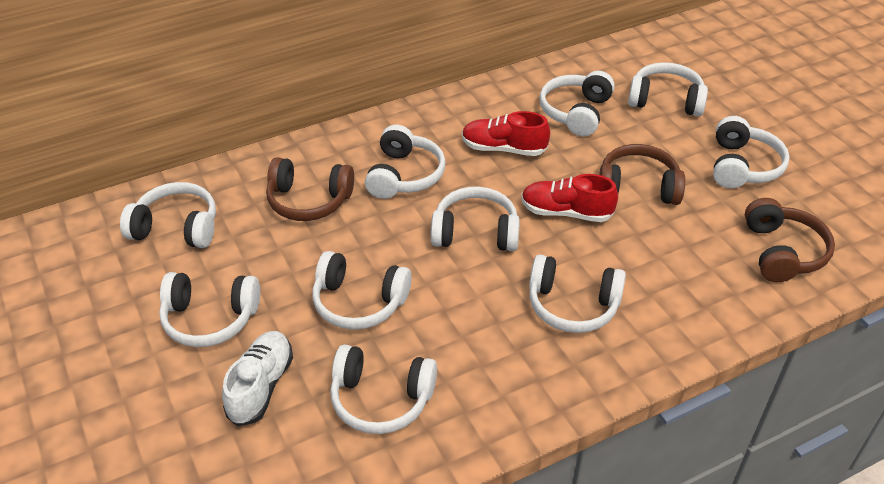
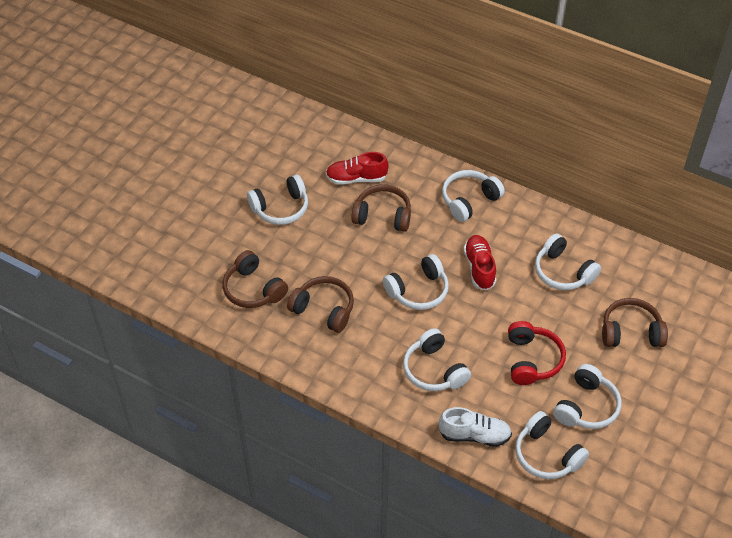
brown headphones: [266,157,354,221] [599,144,685,205] [745,198,835,282] = 3 -> [223,250,288,308] [287,276,354,333] [351,184,411,232] [602,298,668,347] = 4
red headphones: none = 0 -> [508,321,566,385] = 1
white headphones: [120,182,216,248] [159,272,260,347] [312,251,412,330] [330,344,437,434] [365,125,446,199] [431,187,520,251] [529,254,626,333] [539,71,615,137] [628,62,708,116] [713,116,790,189] = 10 -> [247,175,308,225] [383,254,449,310] [403,328,471,391] [442,170,505,222] [515,411,589,479] [535,233,601,290] [553,364,621,429] = 7

